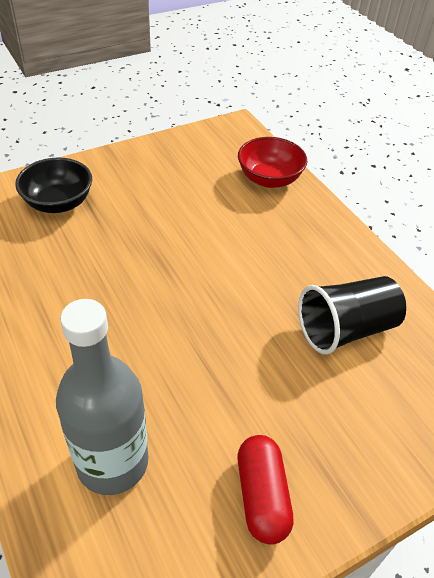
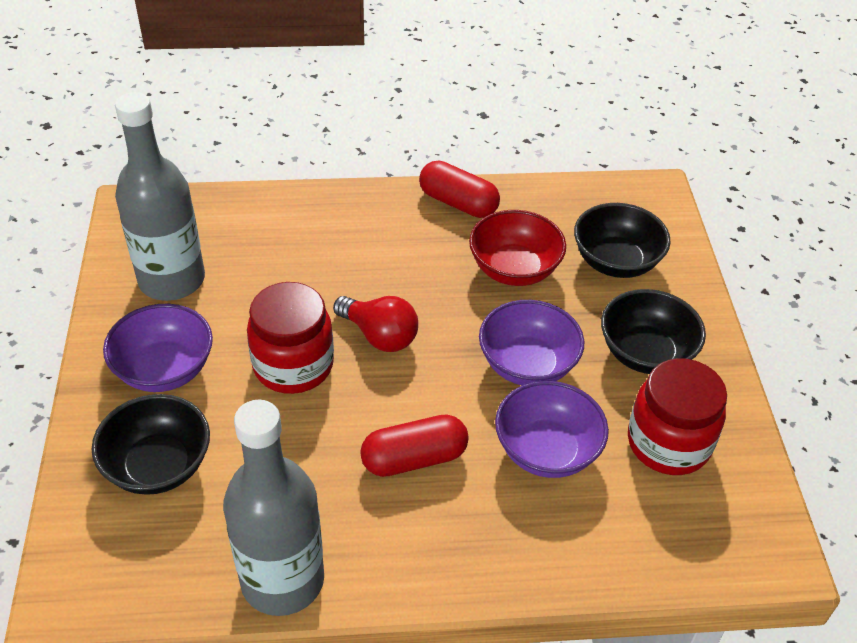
black bowl: [15,157,92,213] = 1 -> [92,394,210,495] [574,203,670,278] [601,289,706,374] = 3
black cup: [298,276,406,354] = 1 -> none = 0
grey bottle: [56,299,148,495] = 1 -> [115,92,205,301] [223,400,324,616] = 2
purple bowl: none = 0 -> [103,304,213,392] [479,300,584,385] [495,381,609,478] = 3
red capsule: [238,435,294,545] = 1 -> [360,415,469,477] [419,161,500,218] = 2
red jar: none = 0 -> [247,282,334,394] [628,358,727,475] = 2
red light bulb: none = 0 -> [333,296,418,352] = 1

